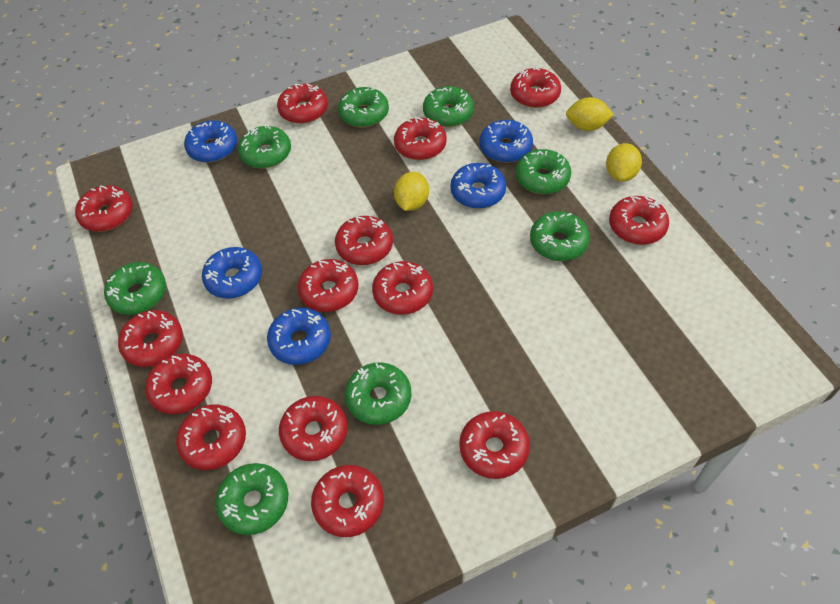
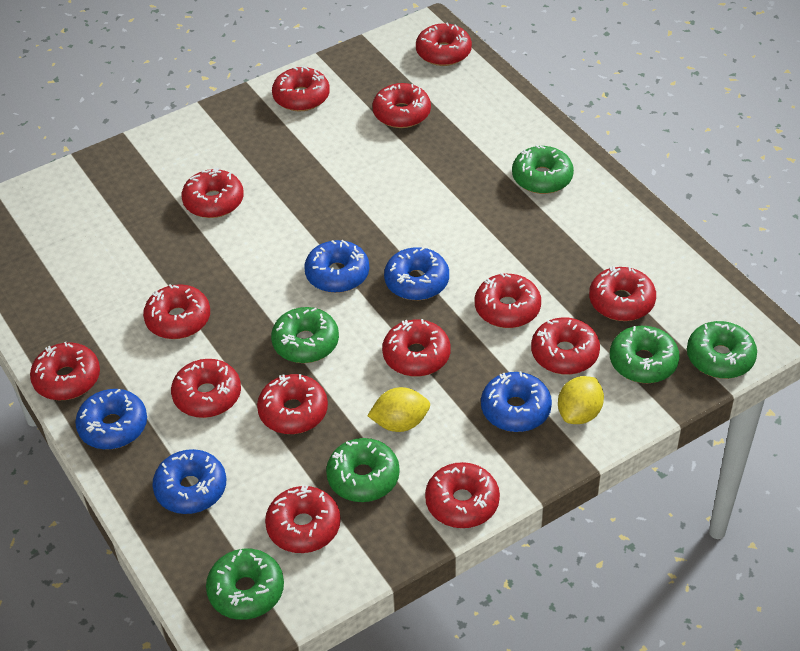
green donut: [104,262,166,315] [215,463,288,535] [238,125,291,168] [338,87,389,128] [345,362,411,425] [423,86,474,127] [516,149,571,194] [530,211,590,261] = 8 -> [206,549,284,620] [271,307,339,363] [326,438,400,502] [512,145,574,194] [610,326,680,383] [687,321,757,379] = 6
yellow lemon: [394,172,429,211] [566,97,614,131] [606,143,642,182] = 3 -> [367,387,430,432] [558,376,604,424] = 2

